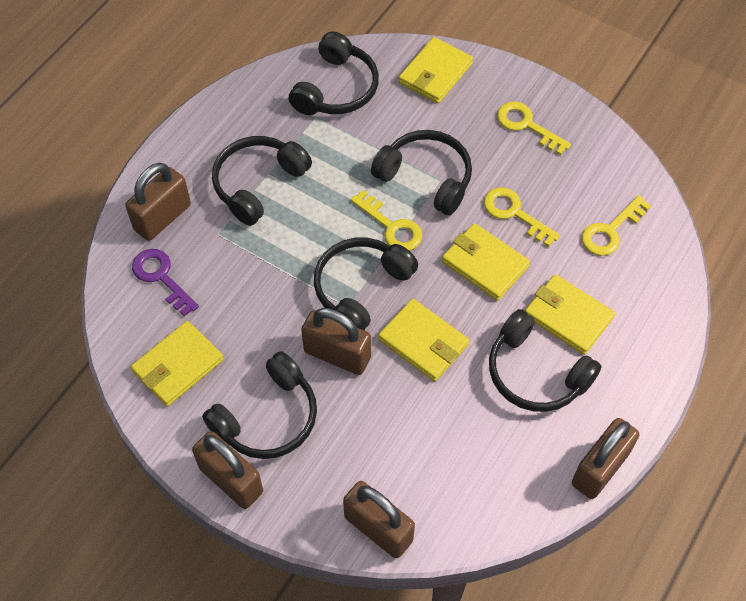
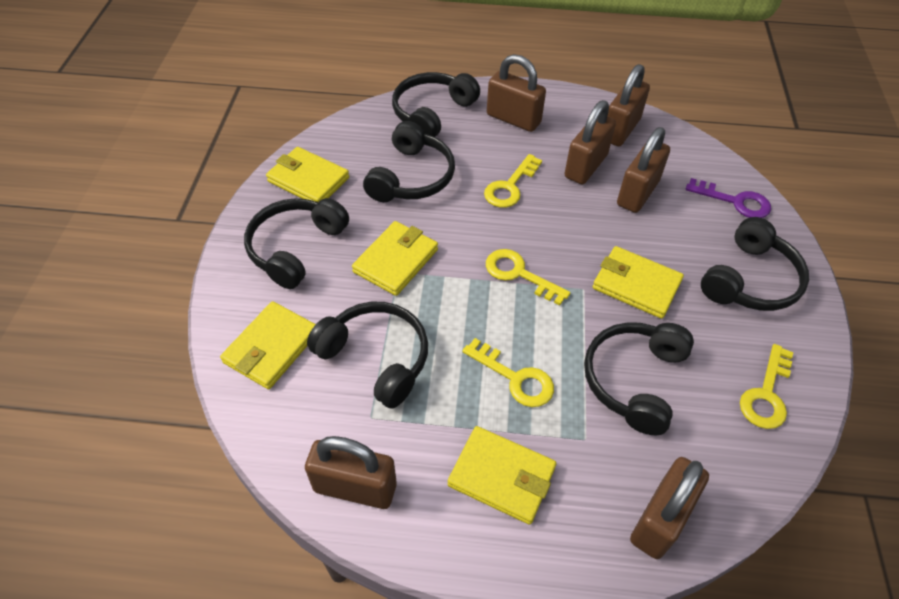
brown padlock: [125,163,191,241] [192,431,263,509] [301,308,371,375] [343,481,415,558] [572,418,639,499] = 5 -> [305,436,397,509] [487,54,546,132] [564,100,616,184] [607,64,650,146] [617,127,670,213] [630,457,709,559] = 6

